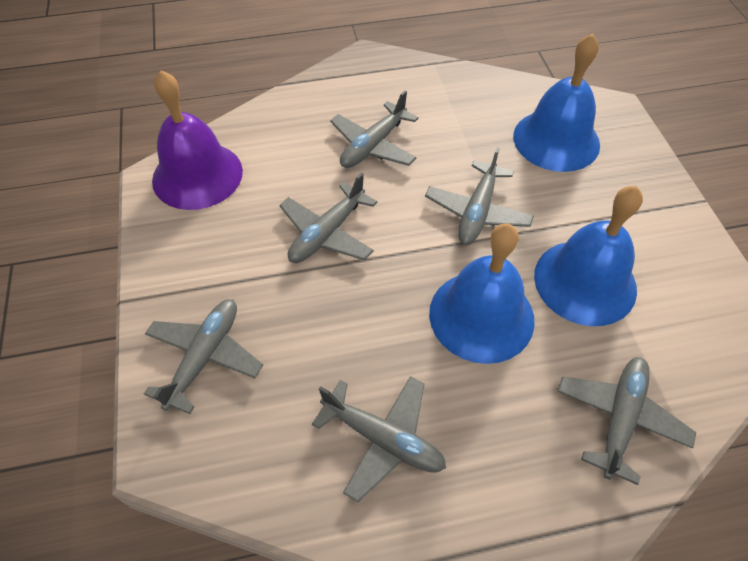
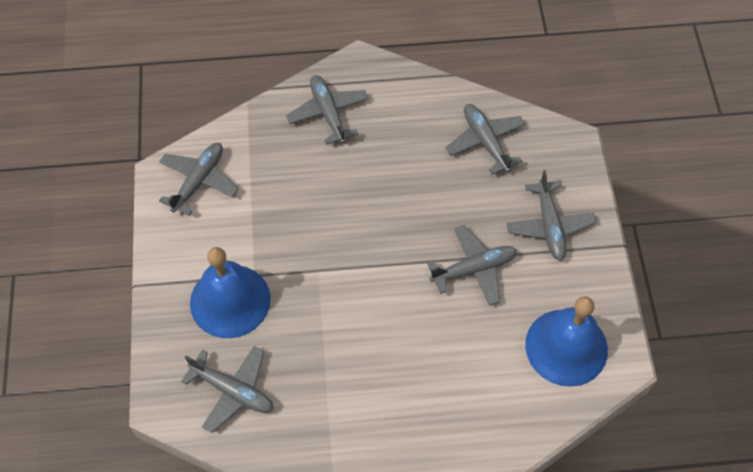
blue bell: [429,223,534,364] [513,33,600,172] [534,186,643,326] = 3 -> [190,247,271,338] [525,296,608,387] = 2
purple bell: [152,70,243,210] = 1 -> none = 0

